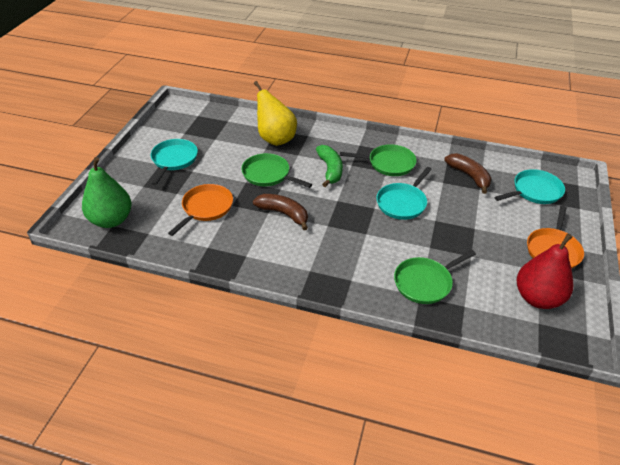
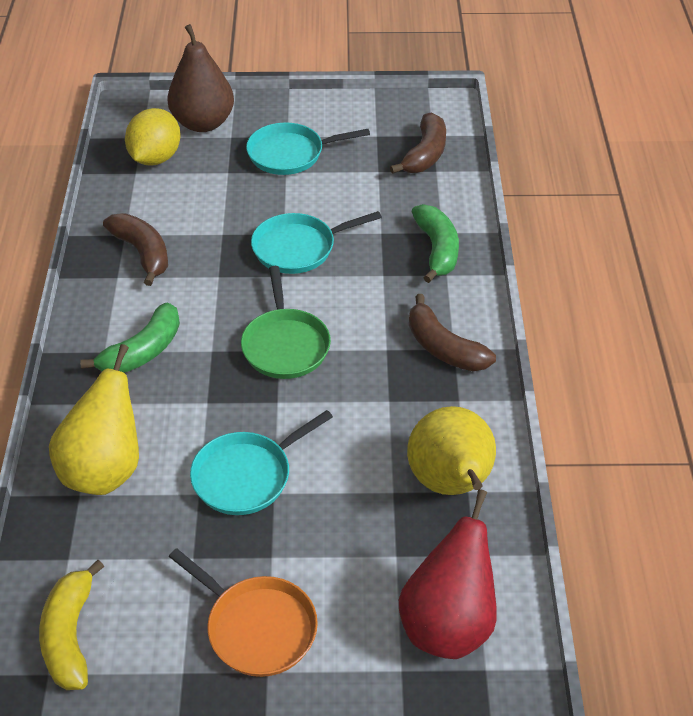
brown banana: [253,194,308,230] [444,153,491,194] = 2 -> [103,213,168,286] [390,112,446,174] [409,294,496,371] = 3
brown pear: none = 0 -> [167,24,234,132] = 1
green banana: [316,145,343,187] = 1 -> [80,302,180,373] [411,204,459,283] = 2
green pan: [241,153,312,188] [340,144,417,176] [394,250,476,304] = 3 -> [241,266,331,379] = 1
green pear: [82,157,132,228] = 1 -> none = 0
orange pan: [168,184,233,236] [527,205,584,269] = 2 -> [169,548,318,677] = 1
yellow banana: none = 0 -> [39,560,104,690] = 1
yellow lemon: none = 0 -> [125,108,181,166] = 1
yellow pear: [254,81,297,146] = 1 -> [49,344,139,495] [407,406,496,495] = 2

